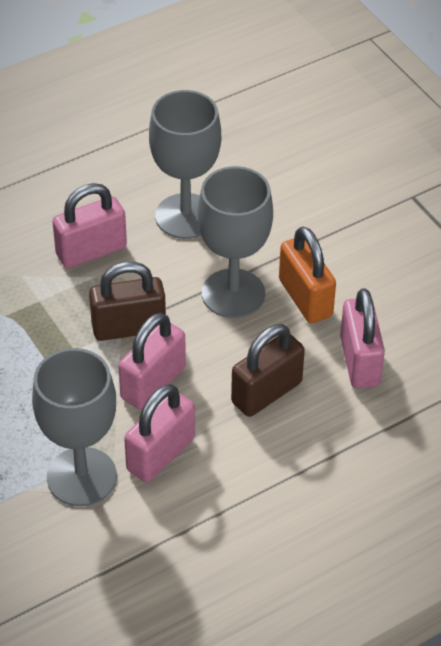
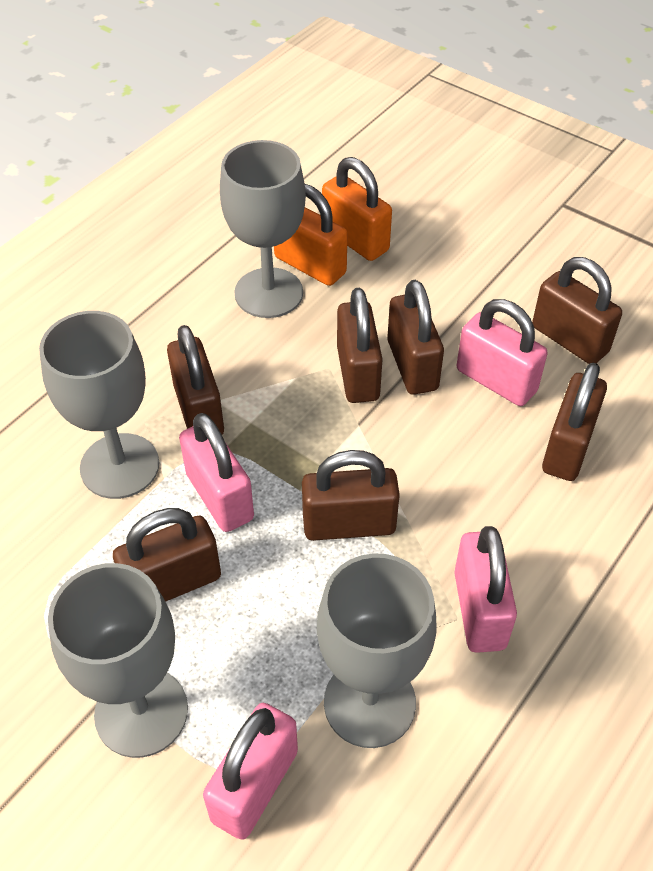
brown padlock: [89,261,166,341] [231,324,305,417] = 2 -> [113,508,221,602] [167,325,224,435] [302,450,400,541] [337,288,382,403] [387,280,444,395] [532,257,622,364] [542,363,607,481] = 7
grey goblet: [32,348,117,506] [149,90,221,239] [197,166,273,318] = 3 -> [39,311,159,499] [48,563,188,758] [220,140,306,318] [317,553,437,748] = 4
orange padlock: [279,227,336,323] = 1 -> [274,184,348,286] [322,157,392,261] = 2

